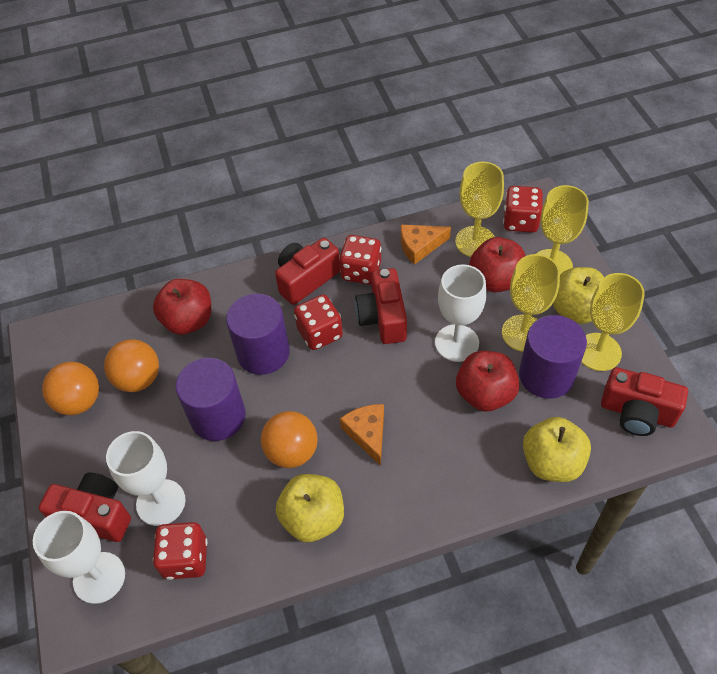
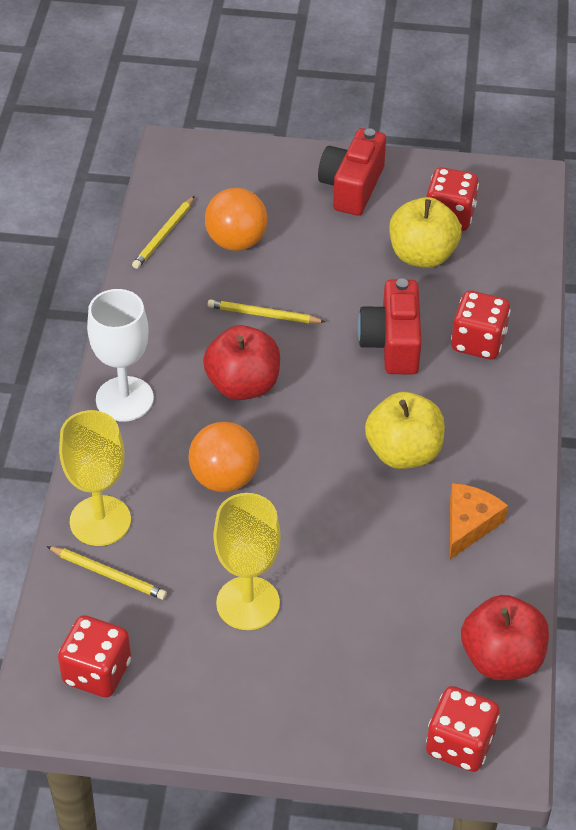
orange ball: [42,362,99,415] [104,339,159,392] [261,411,318,468] = 3 -> [188,422,259,492] [205,188,267,251] = 2
orange cheese: [340,404,384,466] [401,225,451,265] = 2 -> [450,483,508,559] = 1
purple cylinder: [176,358,246,441] [226,293,290,375] [519,315,587,399] = 3 -> none = 0
red apple: [153,279,211,335] [456,351,519,412] [469,237,526,292] = 3 -> [203,325,280,400] [461,595,549,680] = 2
red camera: [39,472,131,542] [275,238,340,305] [355,268,407,344] [601,367,688,436] = 4 -> [318,128,386,216] [358,279,422,374] = 2
white goblet: [33,511,125,604] [106,431,186,526] [435,265,486,362] = 3 -> [87,289,154,421] = 1
yellow apple: [276,474,344,542] [523,417,591,482] [553,267,604,324] = 3 -> [365,392,445,469] [389,197,462,268] = 2
yellow goblet: [455,162,504,257] [502,254,560,352] [536,185,589,274] [581,273,645,371] = 4 -> [59,410,131,546] [213,493,281,630] = 2
yellow pencil: none = 0 -> [47,546,167,600] [132,196,195,269] [207,299,326,323] = 3

